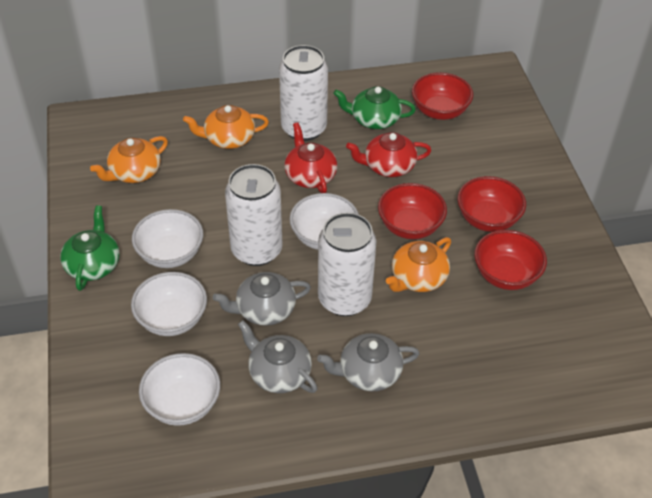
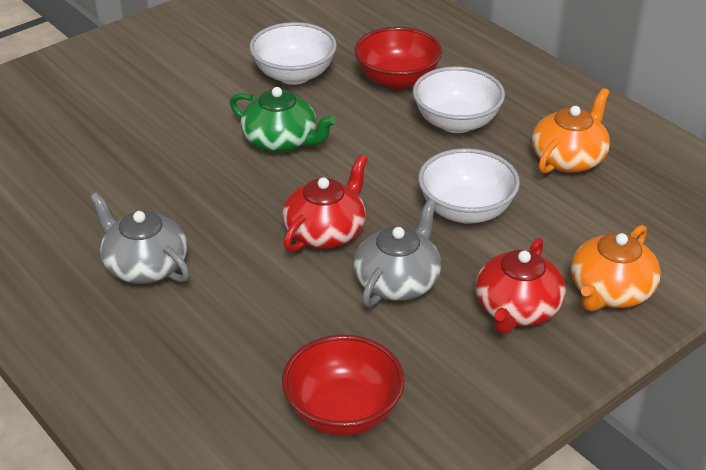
green teapot: [60,205,120,291] [333,87,416,129] = 2 -> [230,87,336,153] = 1
grey teapot: [213,272,311,326] [238,320,317,393] [317,333,420,391] = 3 -> [90,192,190,284] [354,199,441,307] = 2
orange teapot: [90,136,168,183] [183,105,269,149] [386,237,451,292] = 3 -> [532,88,610,174] [571,225,661,311] = 2
red bowl: [378,183,447,239] [412,72,473,120] [457,176,526,232] [474,230,547,290] = 4 -> [282,335,405,436] [355,27,442,90] = 2
white bowl: [131,272,207,336] [132,209,203,268] [139,353,220,426] [290,193,359,250] = 4 -> [249,22,337,85] [413,66,505,133] [418,148,520,224] = 3
white can: [225,164,283,266] [279,45,328,141] [318,213,377,316] = 3 -> none = 0

